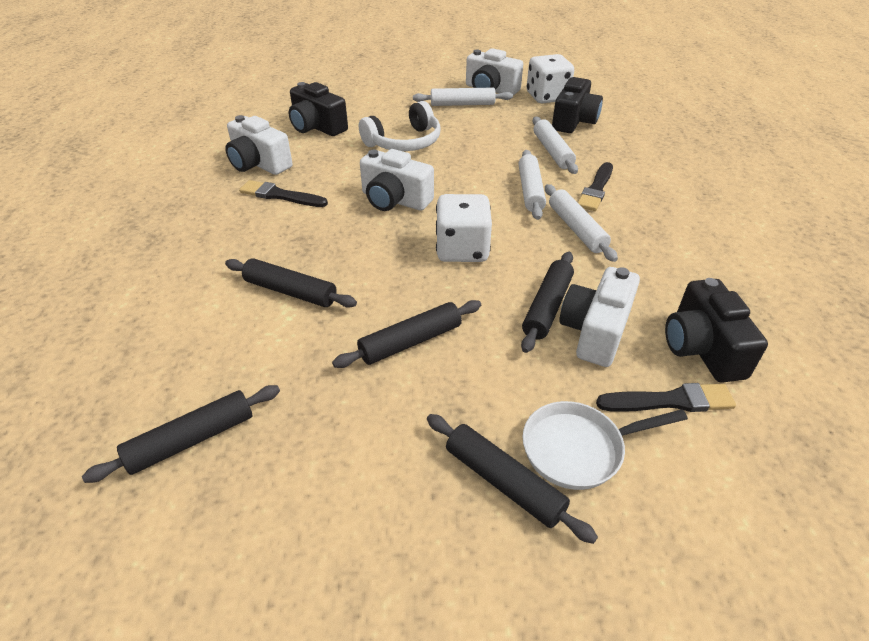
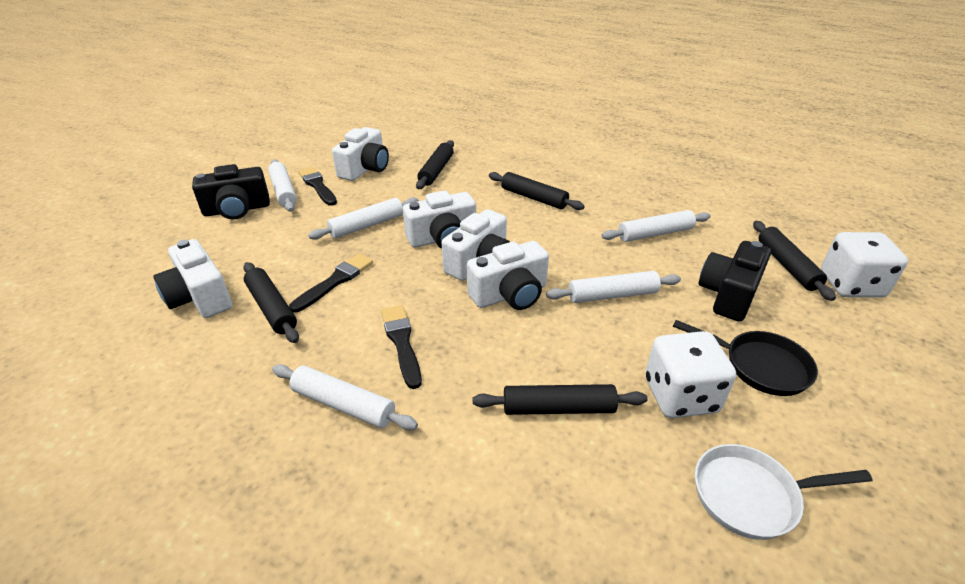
black camera: [288,82,348,136] [552,77,603,133] [665,278,768,383] = 3 -> [192,164,270,220] [699,241,771,322] = 2
black pan: none = 0 -> [673,320,818,396] = 1
white camera: [225,115,293,175] [360,149,434,211] [466,48,523,96] [559,267,640,367] = 4 -> [153,239,232,318] [332,127,389,181] [403,190,476,249] [442,209,510,281] [467,241,549,310] = 5
white headphones: [359,101,441,151] = 1 -> none = 0
white rolling pin: [413,87,513,106] [519,150,546,220] [532,117,578,174] [545,184,618,262] = 4 -> [268,159,297,212] [272,364,418,430] [308,197,419,240] [546,271,681,303] [601,210,711,242] = 5

